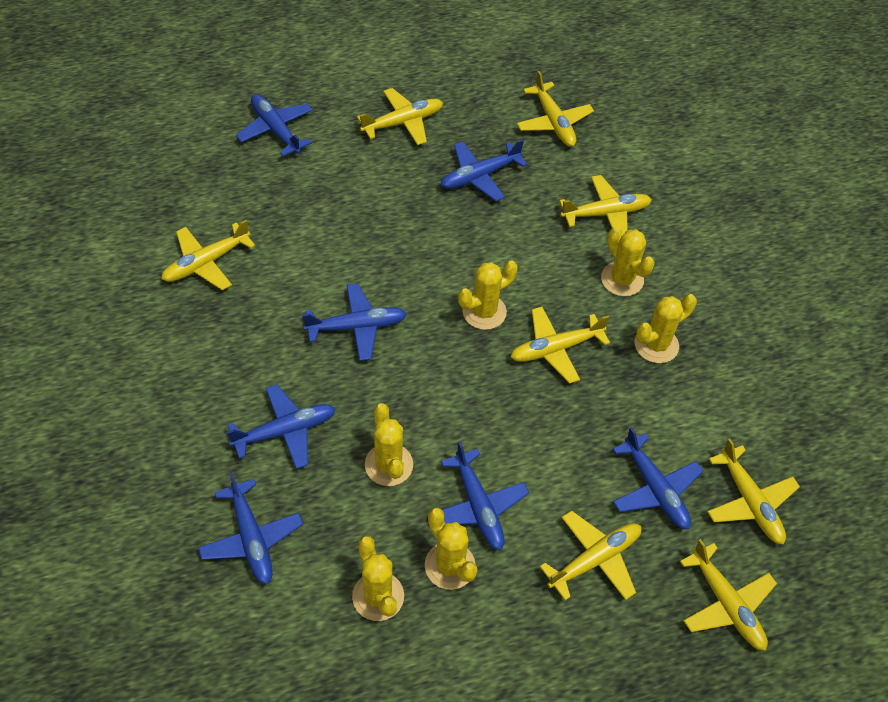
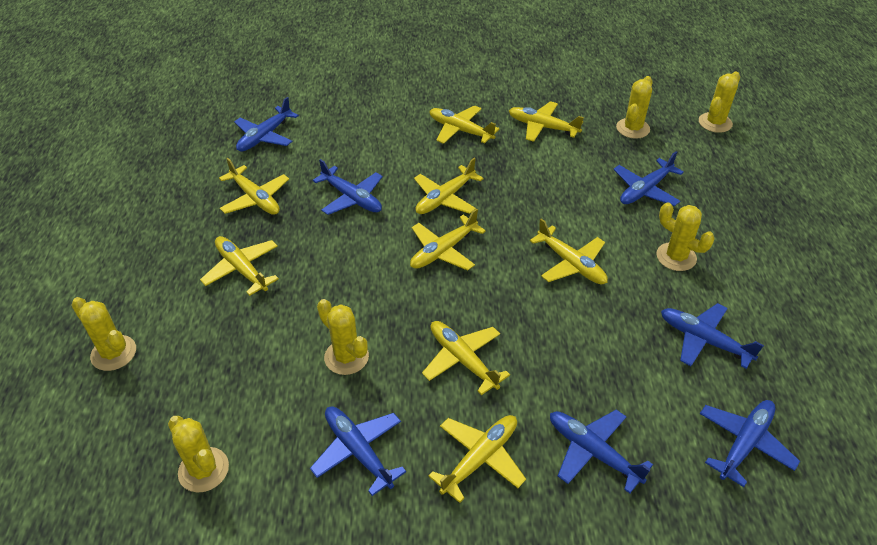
yellow plane: [161,220,255,290] [357,88,443,145] [511,307,610,384] [517,71,594,147] [540,511,641,601] [559,175,652,235] [680,539,777,651] [707,438,800,545] = 8 -> [200,236,279,296] [219,158,289,215] [410,208,486,270] [414,158,484,214] [422,321,510,395] [428,415,526,503] [429,105,500,144] [509,101,584,142] [530,218,608,284] = 9

